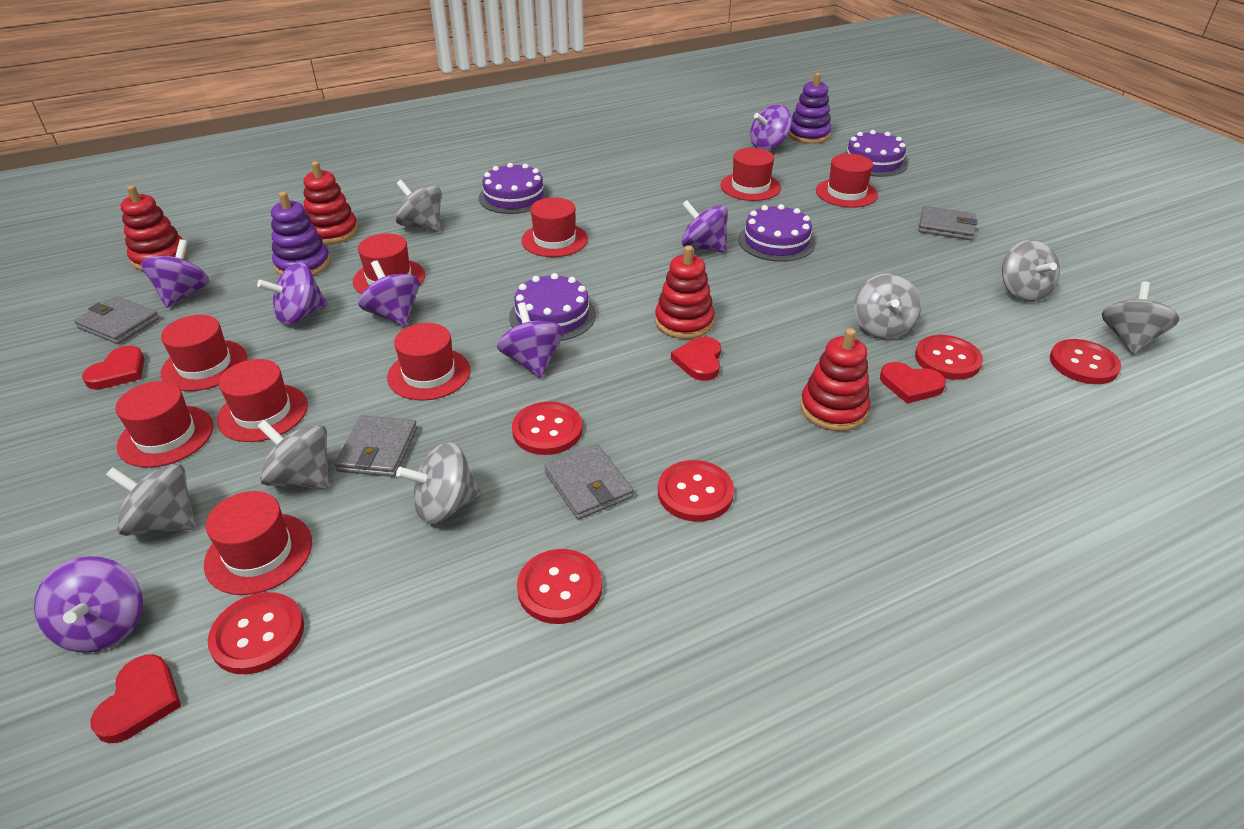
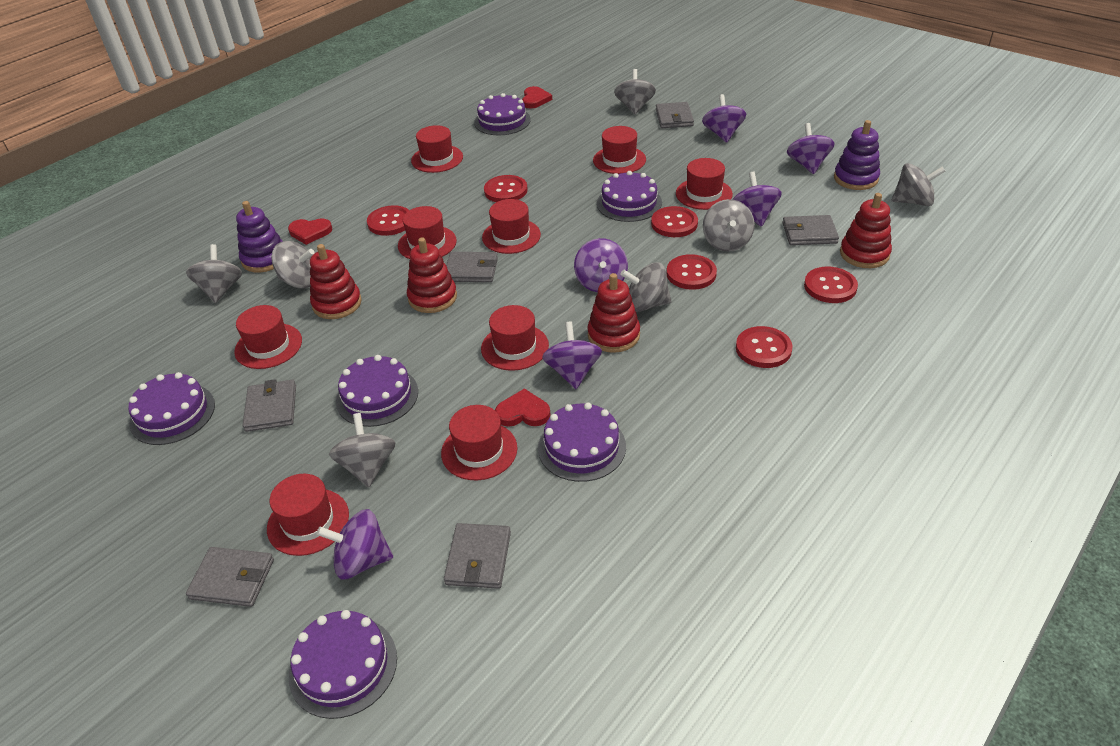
grey wallet: [74,296,159,344] [335,415,417,477] [544,444,633,520] [919,206,978,240] = 4 -> [186,547,274,607] [243,379,296,432] [444,523,511,589] [446,252,498,282] [656,102,694,128] [783,215,839,245] = 6
purple cake: [479,163,549,214] [509,273,596,341] [738,204,815,262] [843,130,908,177] = 4 -> [128,372,215,445] [289,610,397,719] [336,355,418,427] [474,93,531,135] [538,403,626,482] [597,171,662,222] = 6
purple spinning top: [34,556,143,653] [141,239,209,308] [257,263,328,325] [359,260,420,327] [497,302,564,378] [682,200,728,253] [750,105,792,150] = 7 -> [316,509,393,580] [542,322,602,389] [574,238,628,292] [702,94,746,143] [733,172,782,227] [787,123,834,174] = 6
red heart: [82,346,145,389] [90,654,181,743] [671,337,721,381] [880,362,946,404] = 4 -> [288,218,332,245] [495,388,551,427] [522,86,552,109] = 3

